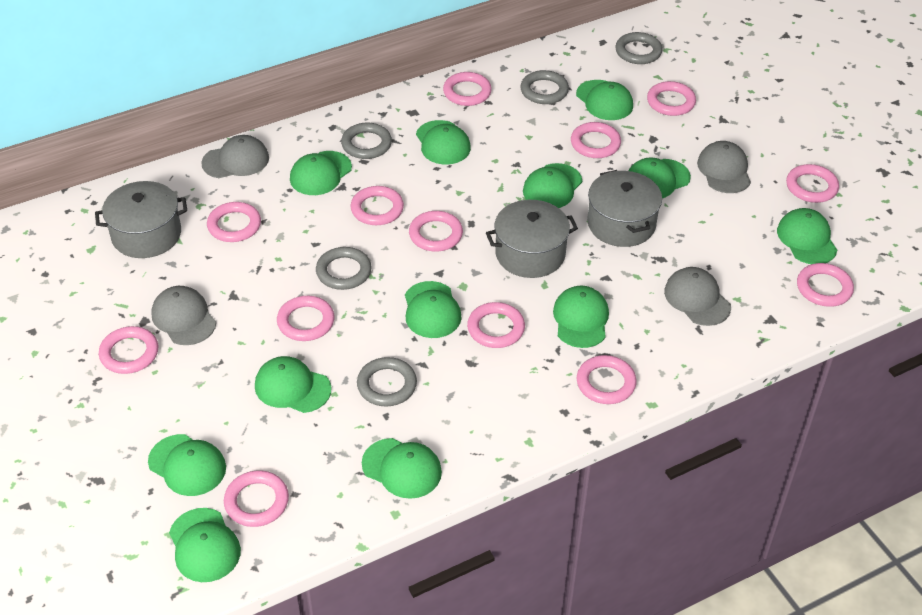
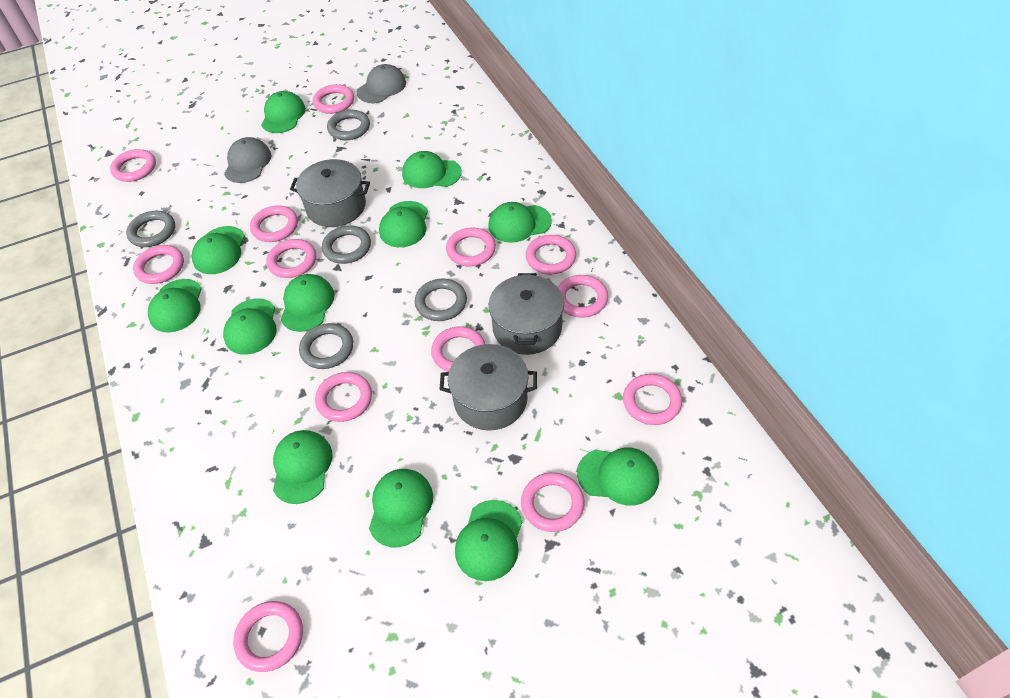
grey cap: [151,286,216,345] [201,135,269,178] [664,267,731,326] [697,141,751,193] = 4 -> [224,137,271,183] [357,64,406,103] = 2

